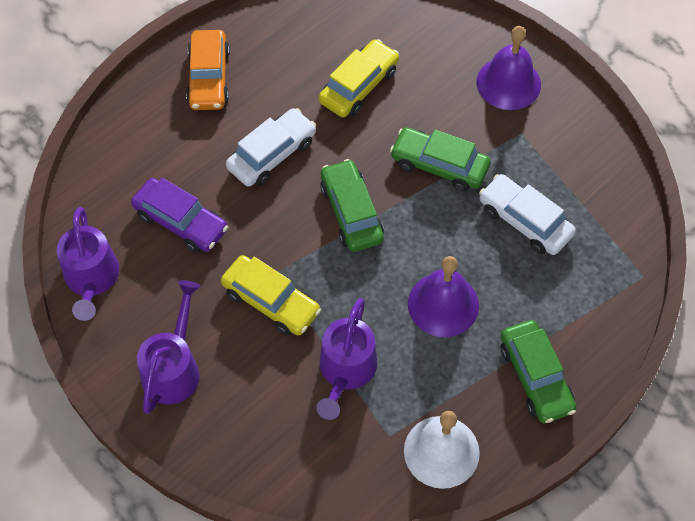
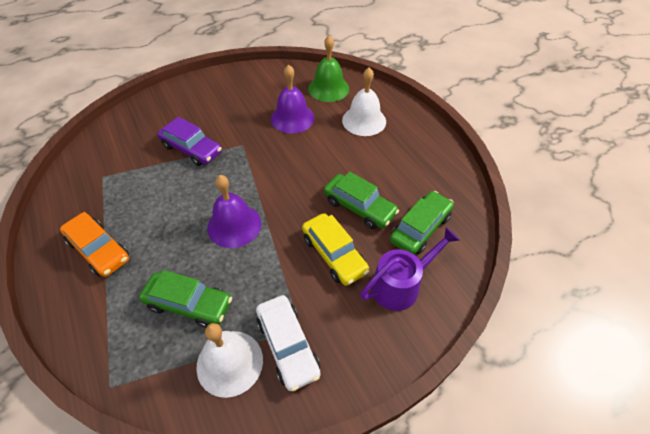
green bell: none = 0 -> [308,35,349,102] = 1
purple watering can: [57,207,119,321] [137,280,200,414] [316,298,378,420] = 3 -> [360,227,460,311] = 1
white bell: [404,411,480,489] = 1 -> [196,323,263,398] [342,67,386,136] = 2
white car: [226,108,316,187] [479,174,576,255] = 2 -> [256,295,321,391] = 1
yellow car: [221,255,321,336] [319,39,399,117] = 2 -> [302,213,370,286] = 1

